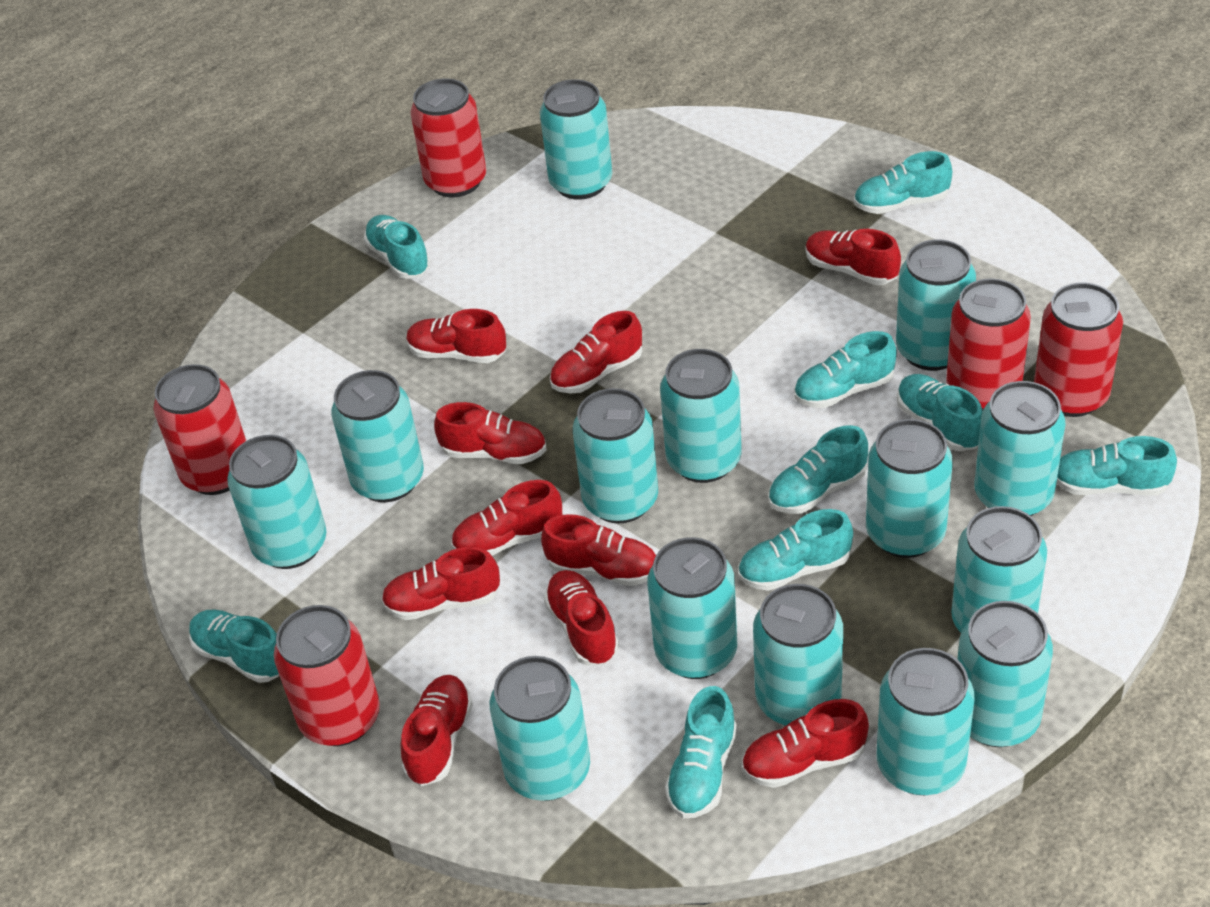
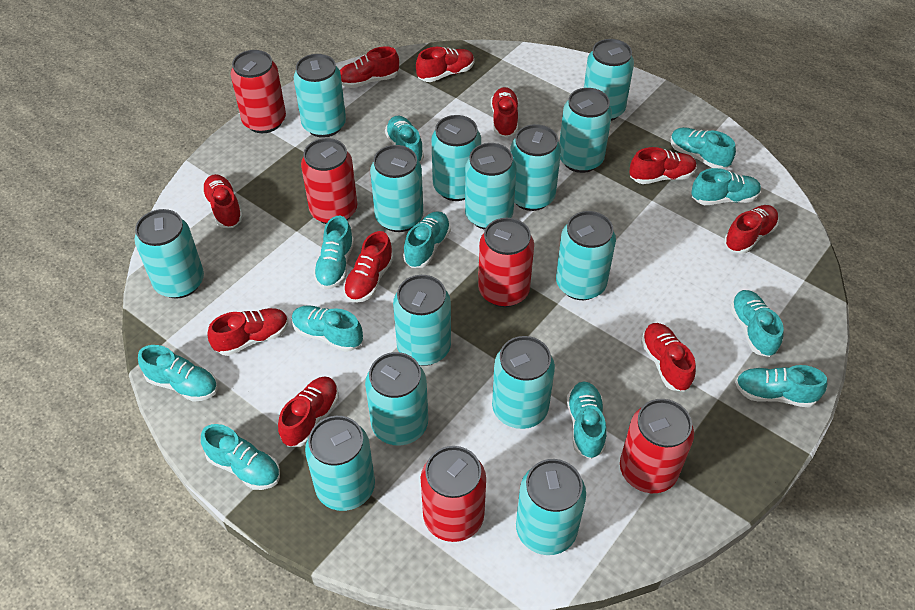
turquoise shoe: [189,609,279,683] [364,215,430,279] [665,686,737,818] [738,509,853,591] [768,425,868,514] [794,331,897,408] [854,151,952,214] [897,374,983,451] [1057,436,1177,496] = 9 -> [138,345,218,402] [201,424,280,490] [292,305,363,352] [313,216,354,289] [385,116,424,162] [403,211,451,268] [567,381,607,459] [670,127,736,169] [691,168,761,205] [730,290,784,357] [735,365,827,408] = 11

